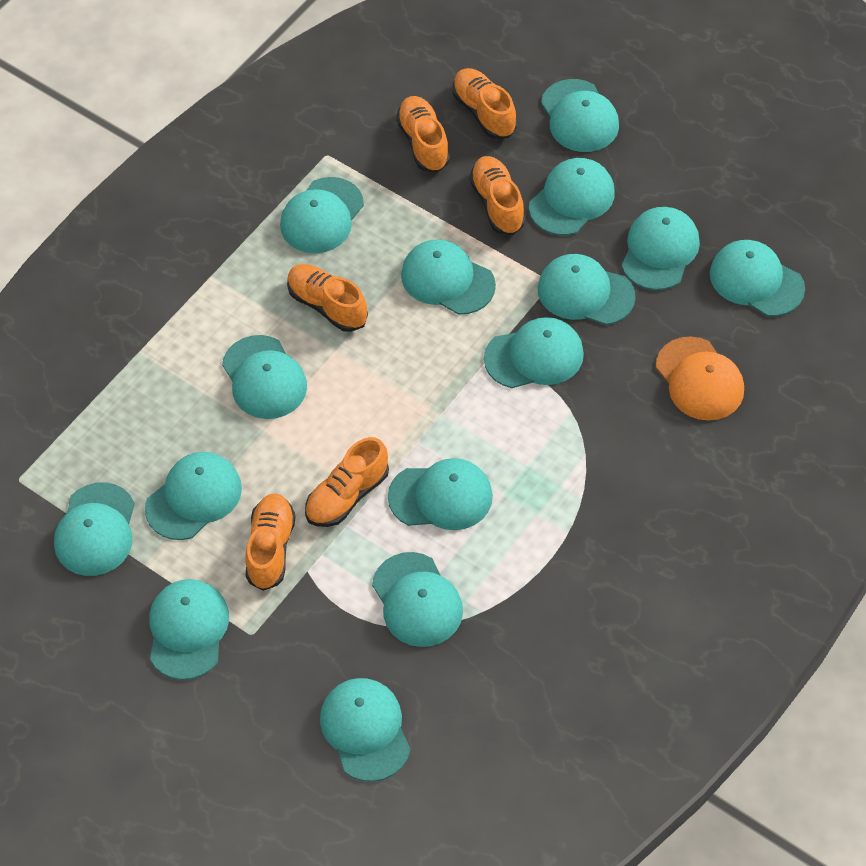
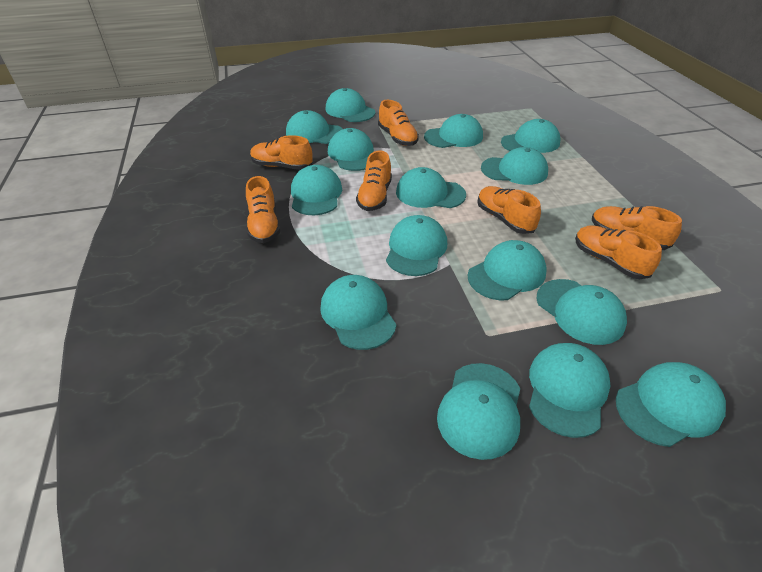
orange cap: [656,336,744,421] = 1 -> none = 0
orange shoe: [245,493,296,591] [287,264,368,332] [305,437,389,527] [396,96,450,173] [452,68,517,139] [470,156,525,235] = 6 -> [246,176,280,243] [250,135,313,170] [356,150,392,211] [378,100,419,146] [477,186,541,234] [575,226,662,279] [592,206,682,250] = 7

